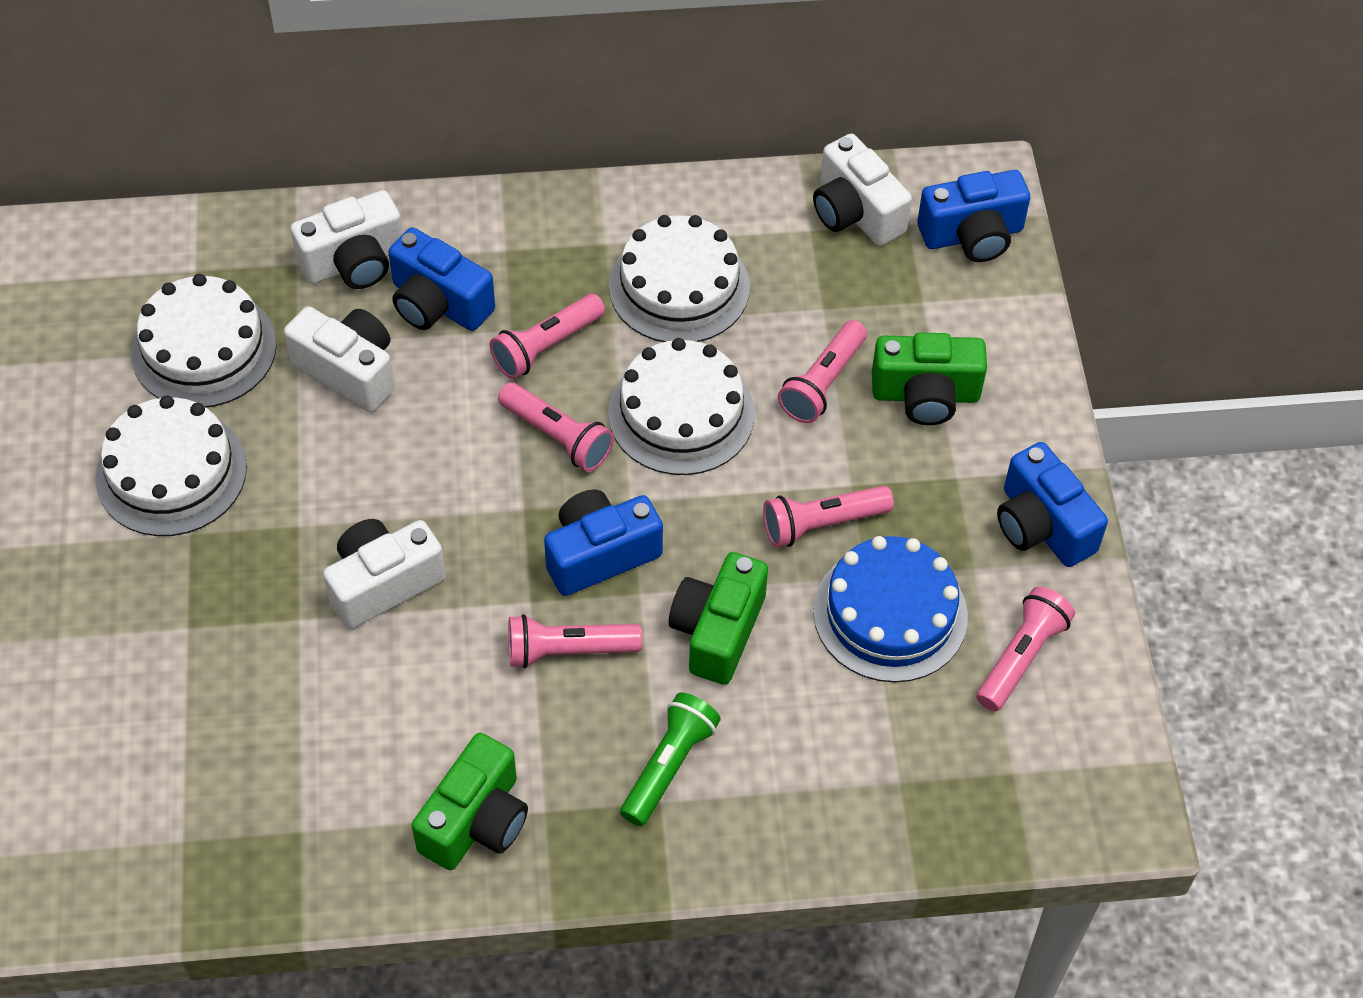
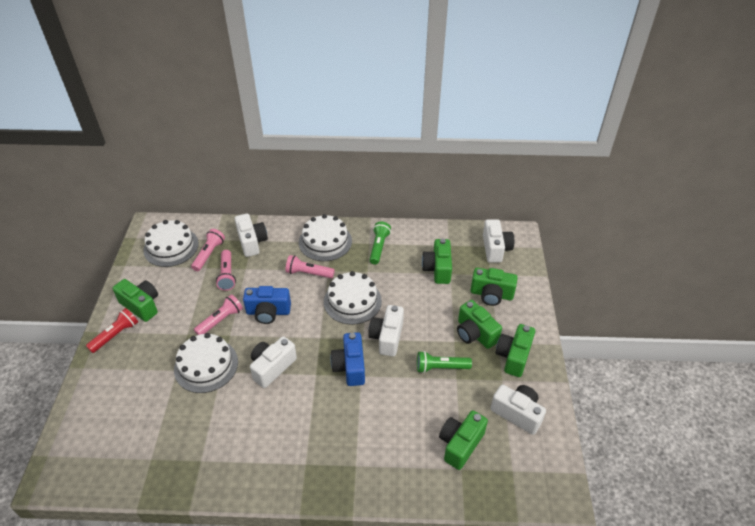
blue cake: [813,536,968,682] = 1 -> none = 0
blue camera: [388,227,495,331] [544,489,663,596] [917,170,1030,262] [997,442,1108,567] = 4 -> [243,286,291,324] [330,332,365,386] = 2
green camera: [412,733,528,870] [669,552,768,685] [872,332,987,425] = 3 -> [113,279,158,322] [422,239,452,284] [439,411,488,470] [457,300,502,349] [471,268,518,306] [495,324,535,377] = 6
green flashlight: [620,692,721,826] = 1 -> [370,222,391,264] [417,351,472,373] = 2
pink flashlight: [490,294,605,379] [498,383,614,472] [508,614,642,668] [763,486,894,547] [778,320,867,423] [977,586,1075,711] = 6 -> [191,229,225,271] [194,294,243,335] [216,250,236,291] [285,255,335,278] = 4
red flashlight: none = 0 -> [86,308,138,353] = 1
white camera: [284,306,395,412] [290,190,403,289] [323,519,446,629] [813,134,912,246] = 4 -> [235,214,268,257] [250,336,297,388] [368,305,404,356] [483,219,514,263] [490,384,546,435] = 5

